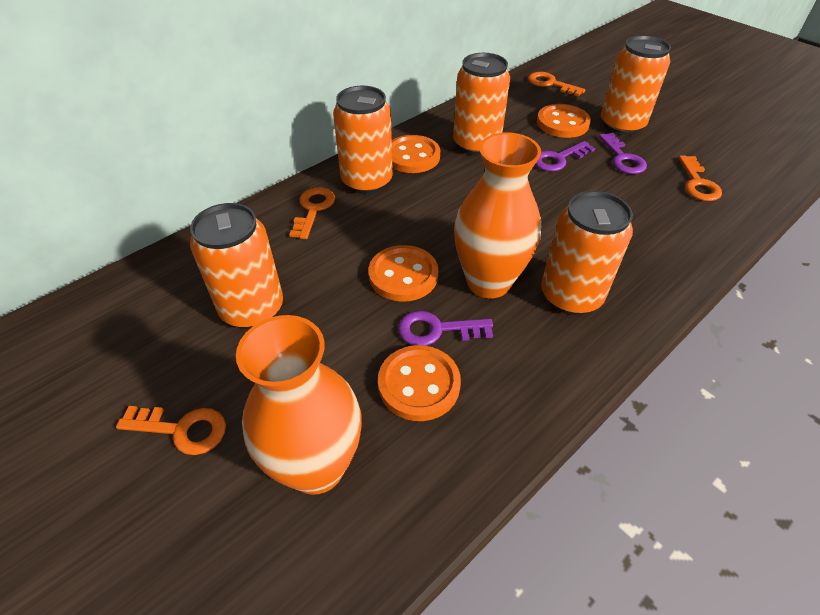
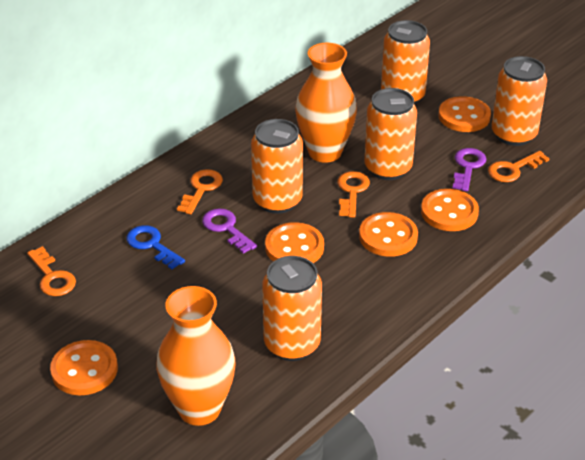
blue key: none = 0 -> [126,225,185,269] = 1
orange button: [368,245,438,302] [378,345,461,421] [392,135,440,173] [537,104,591,138] = 4 -> [50,340,118,395] [265,222,324,263] [359,212,418,257] [421,189,479,231] [438,96,491,132] = 5
purple key: [398,311,493,346] [535,141,595,171] [599,133,647,174] = 3 -> [202,208,257,254] [453,148,486,191] = 2

